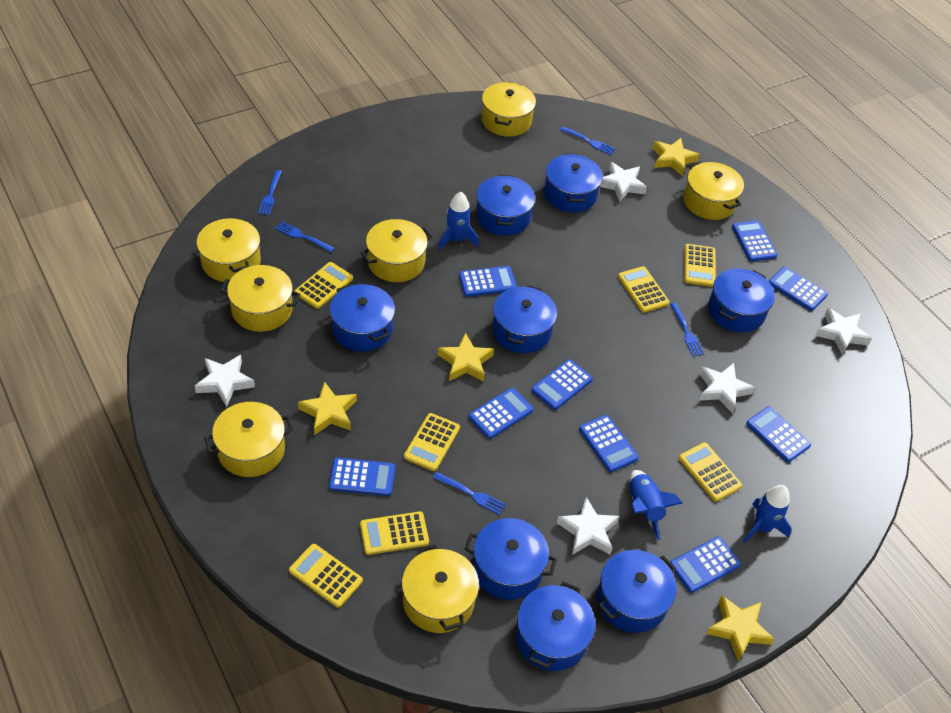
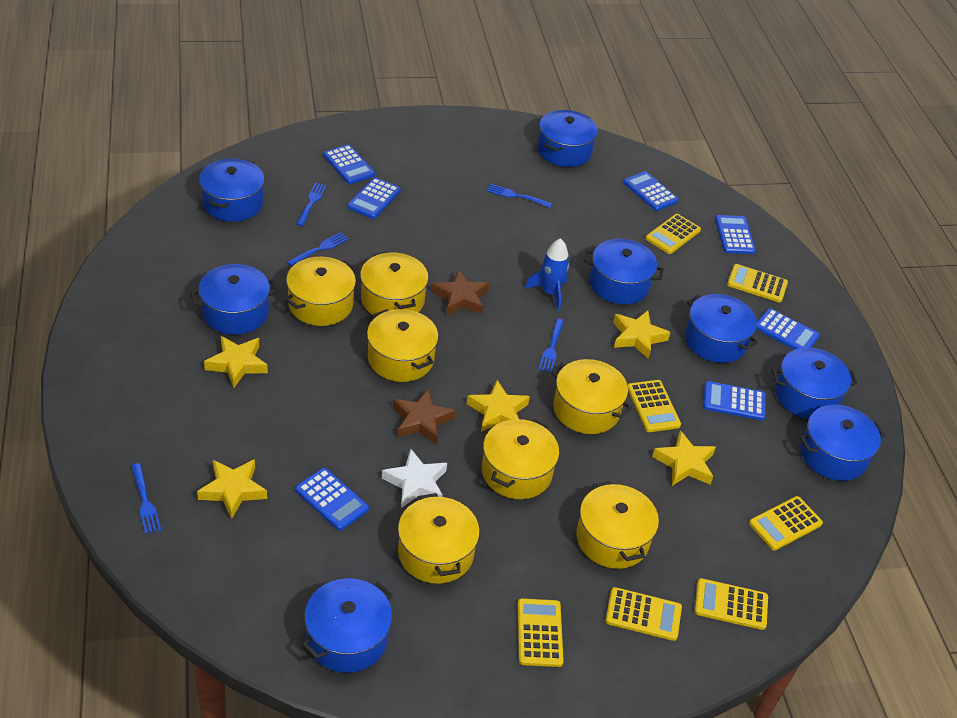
blue calculator: [329,457,395,496] [459,266,517,297] [468,388,533,439] [531,359,593,410] [579,415,639,472] [670,536,741,593] [732,220,778,261] [746,407,811,462] [769,266,828,311] = 9 -> [295,468,369,531] [323,144,375,184] [347,177,401,219] [623,171,679,211] [703,381,766,420] [715,215,756,254] [756,308,820,350] = 7
blue rocket: [438,192,479,250] [630,470,683,540] [743,485,792,543] = 3 -> [525,238,569,311] = 1
brown star: none = 0 -> [393,388,456,444] [432,269,489,316] = 2
white star: [195,355,255,407] [557,497,619,555] [600,162,647,202] [699,363,755,414] [815,308,872,355] = 5 -> [382,448,447,508] = 1
yellow star: [298,381,357,435] [438,333,494,381] [653,138,700,176] [706,596,774,661] = 4 -> [197,459,267,519] [204,336,268,388] [467,380,530,432] [613,311,670,359] [652,430,716,486] = 5

